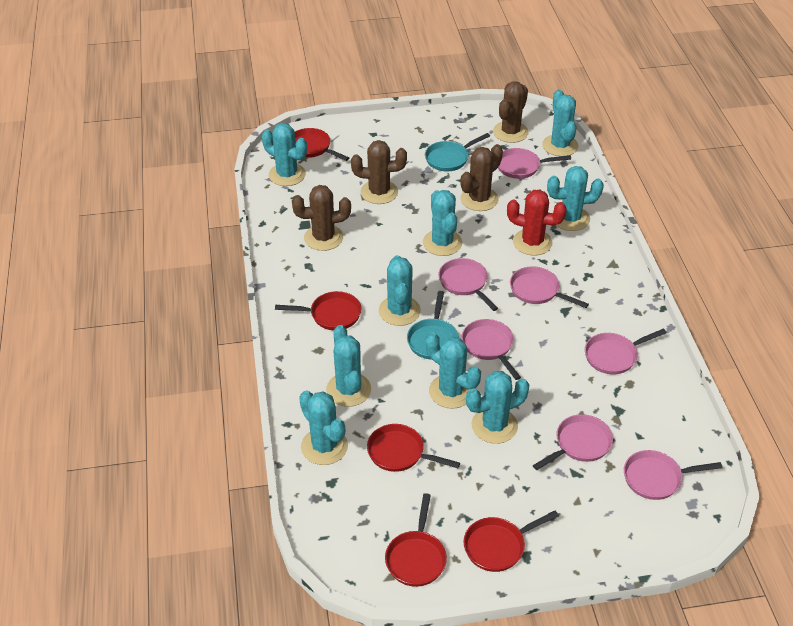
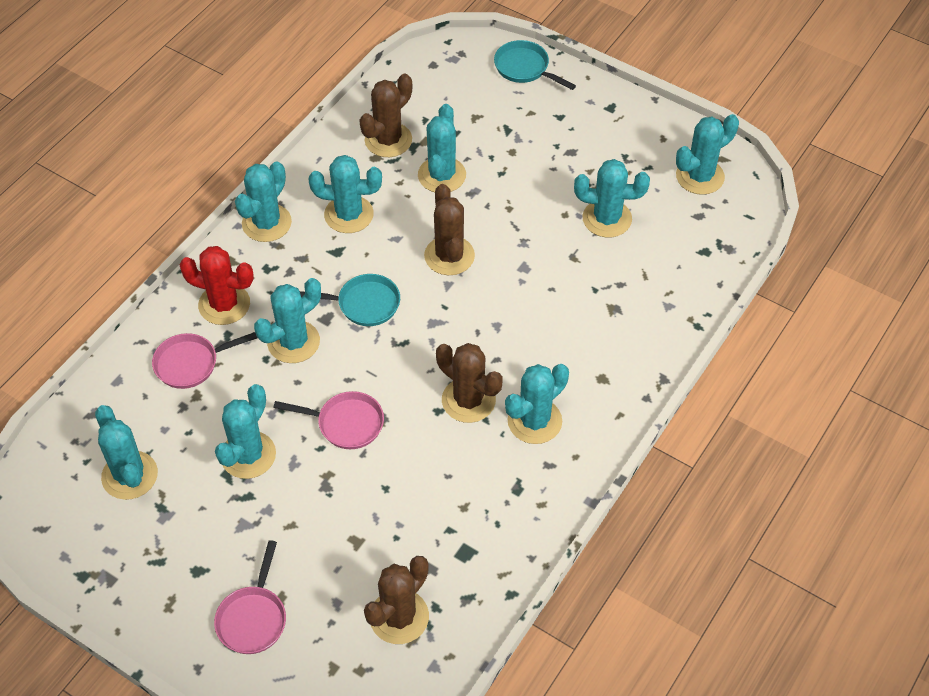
pink pan: [438,258,498,311] [462,319,521,380] [498,148,571,179] [510,266,589,308] [533,414,613,470] [585,328,667,374] [624,450,722,500] = 7 -> [152,332,257,389] [214,540,286,654] [273,391,384,449] = 3
red pan: [275,291,361,330] [295,128,349,161] [367,424,460,472] [385,493,447,587] [463,511,559,572] = 5 -> none = 0

